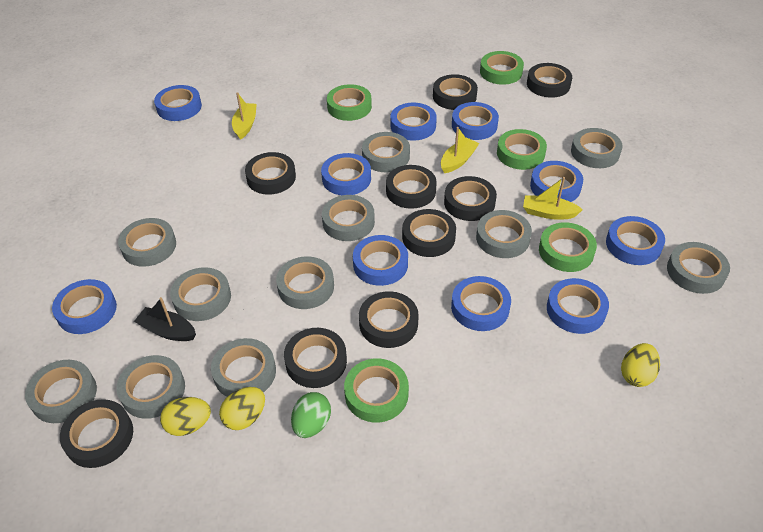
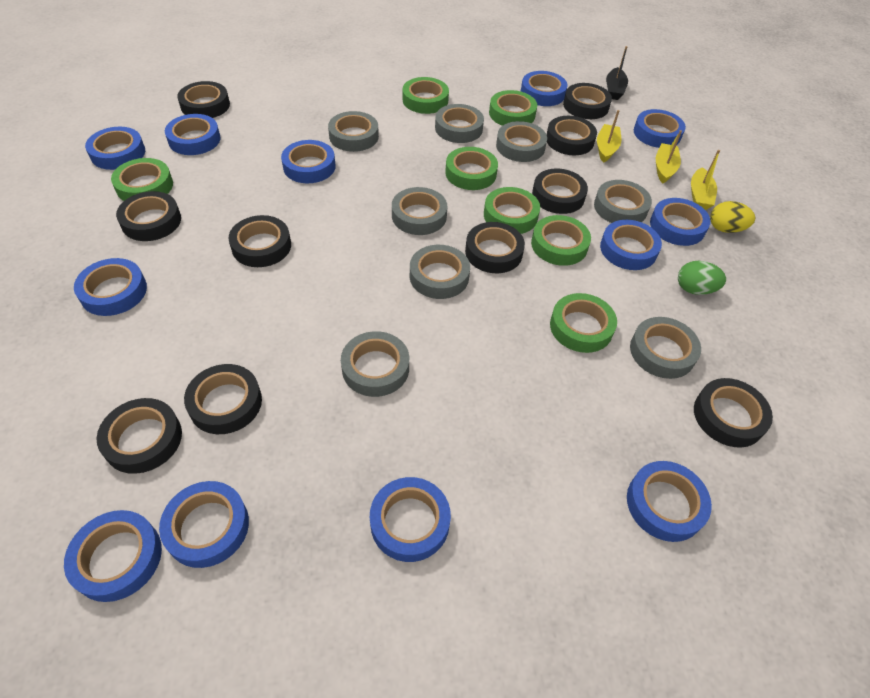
black tape: [60,399,133,468] [245,152,296,195] [284,328,347,388] [359,291,419,348] [386,165,437,209] [402,209,456,257] [433,74,478,110] [444,176,497,221] [527,63,572,98] = 9 -> [97,398,182,474] [116,191,181,241] [177,81,230,118] [184,364,262,434] [229,215,291,267] [465,222,525,273] [532,169,588,214] [547,116,597,155] [563,83,612,119] [694,378,773,448] = 10
blue tape: [52,279,117,334] [154,85,202,121] [321,153,371,195] [353,235,408,286] [390,103,437,140] [451,276,511,331] [452,102,499,140] [530,161,583,202] [547,278,609,334] [606,216,665,265] = 10 -> [64,510,162,602] [74,258,147,316] [85,127,145,170] [159,481,249,568] [165,114,221,155] [281,140,335,183] [370,477,451,562] [521,71,568,106] [600,220,662,270] [627,461,712,542] [634,109,686,148] [650,198,711,246] = 12
green tape: [327,84,372,121] [344,358,409,423] [480,51,524,85] [497,129,547,170] [539,222,597,272] = 5 -> [111,158,173,201] [403,77,449,114] [445,147,498,190] [484,187,540,234] [489,90,537,126] [531,215,591,266] [550,293,617,353] = 7
grey tape: [25,360,97,423] [116,355,185,419] [118,218,176,267] [170,267,231,321] [211,338,276,397] [276,256,334,309] [322,195,375,241] [362,132,410,172] [476,210,532,258] [571,128,623,168] [667,242,730,294] = 11 -> [328,111,379,152] [341,331,409,397] [392,187,447,235] [410,245,470,299] [435,104,484,143] [496,121,547,162] [594,180,652,223] [630,317,701,379] = 8
yellow egg: [160,397,211,436] [219,387,265,430] [621,343,660,387] = 3 -> [710,201,755,233] = 1

